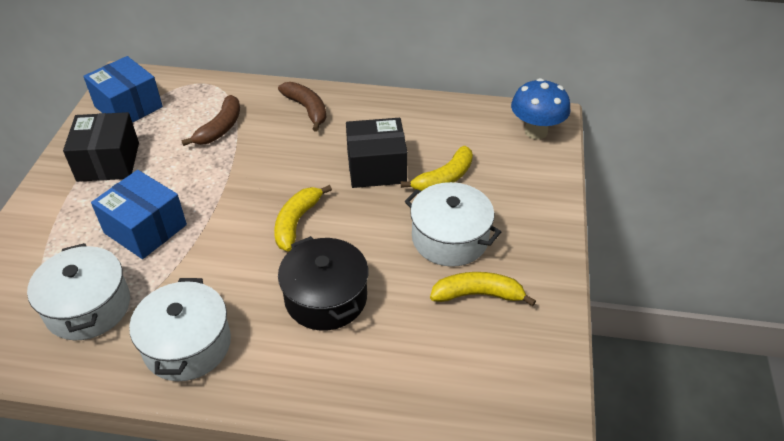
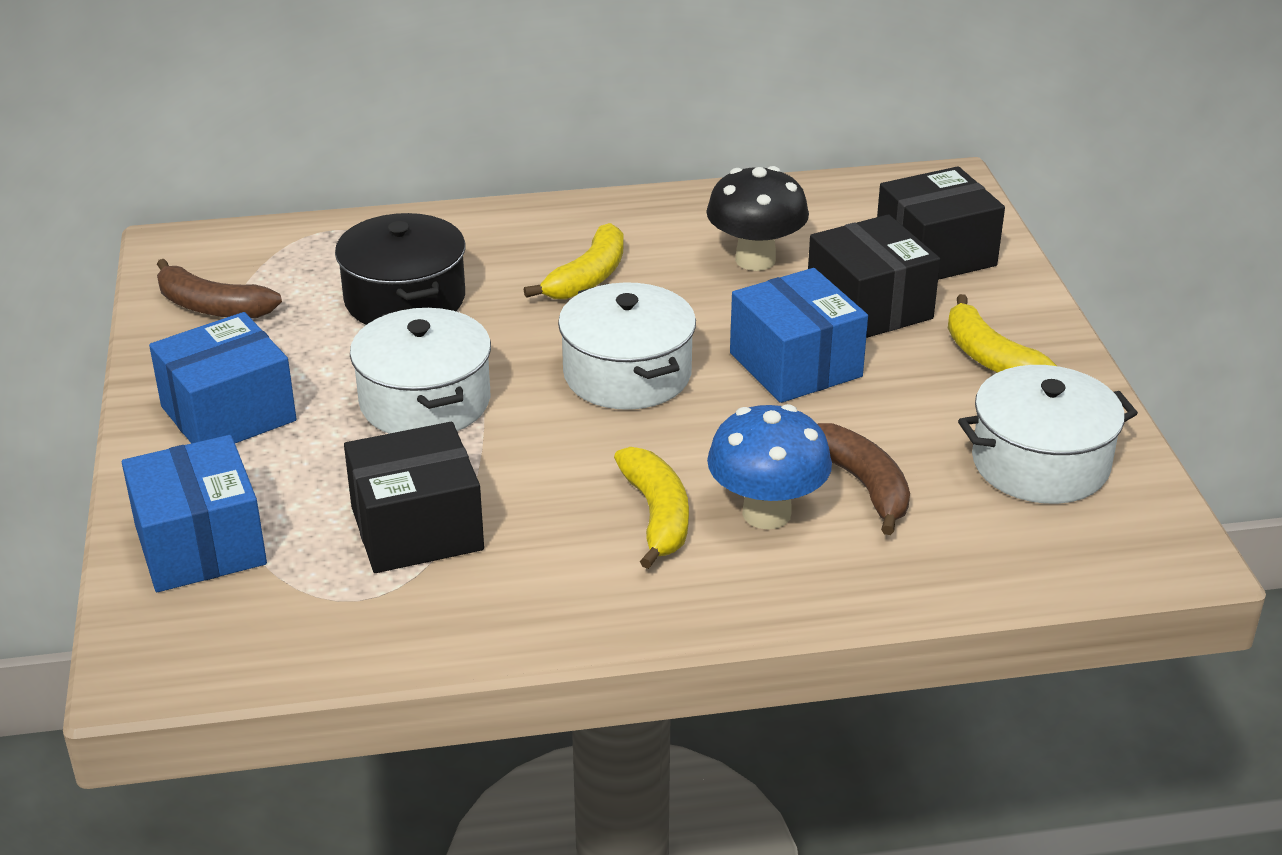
black box: [63,112,139,182] [346,118,408,188] = 2 -> [344,422,484,573] [808,214,940,338] [877,166,1005,280] = 3
black mushroom: none = 0 -> [706,166,809,271] = 1
blue box: [83,56,163,123] [91,170,187,259] = 2 -> [122,435,267,592] [149,312,296,443] [730,268,868,403] = 3

